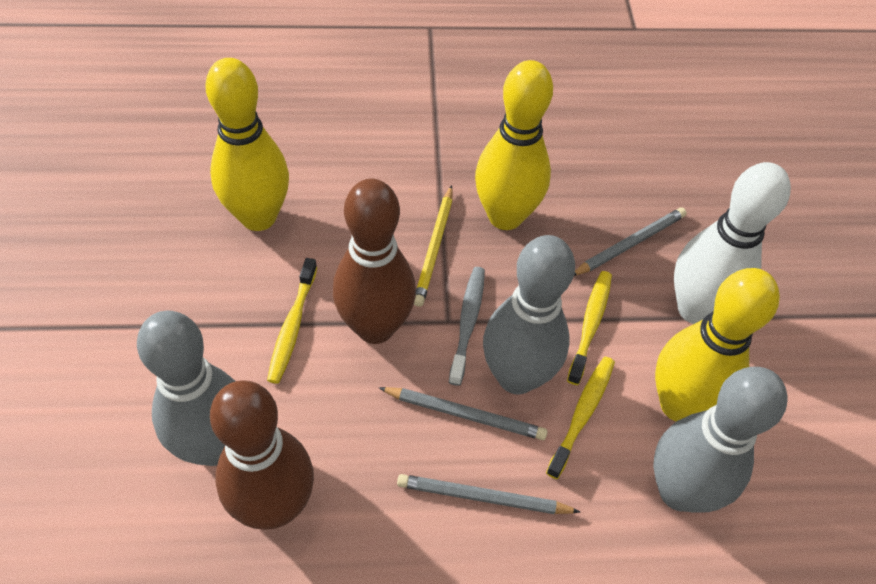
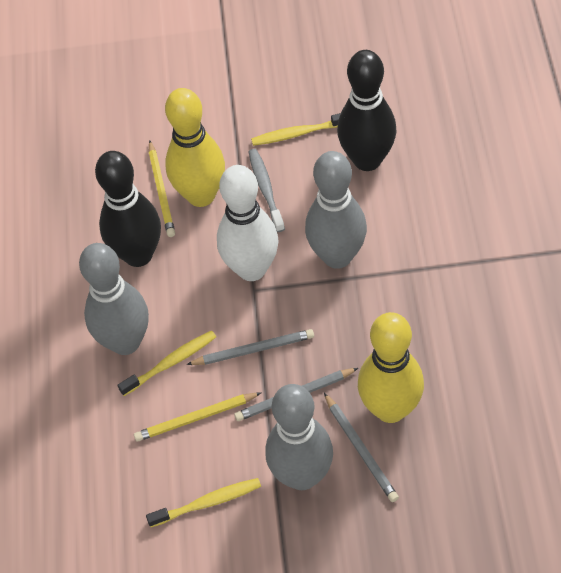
black bowling pin: none = 0 -> [95,151,161,267] [337,50,396,171] = 2
brown bowling pin: [210,380,314,530] [333,179,416,344] = 2 -> none = 0
yellow bowling pin: [205,58,289,231] [475,60,553,230] [655,268,780,421] = 3 -> [165,88,225,207] [358,312,424,423] = 2
yellow pencil: [414,185,453,307] = 1 -> [134,392,262,442] [149,140,175,237] = 2

